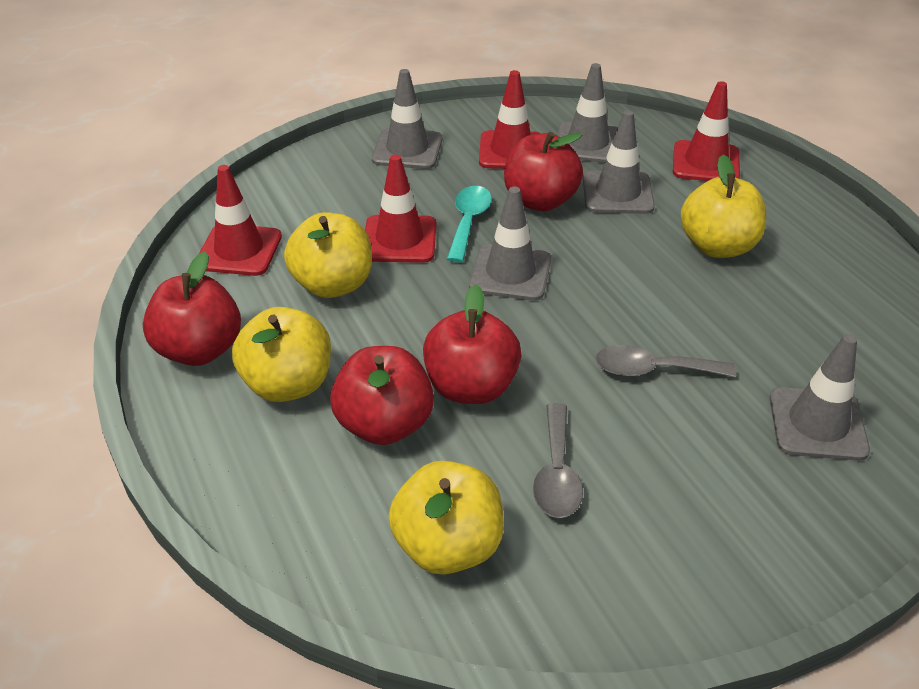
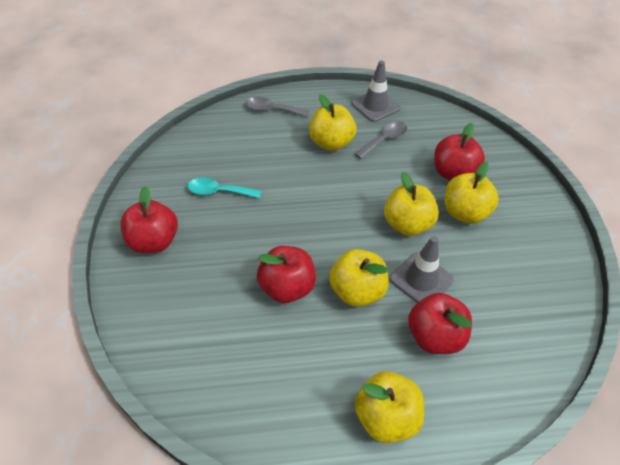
grey traffic cone: [372,69,442,169] [469,187,551,301] [557,63,618,163] [583,110,655,214] [770,334,870,461] = 5 -> [351,60,400,122] [390,236,454,303] = 2
red traffic cone: [200,165,282,276] [365,154,436,263] [479,70,541,169] [673,81,740,181] = 4 -> none = 0
yellow apple: [232,307,331,402] [284,212,372,298] [388,460,504,575] [681,155,766,258] = 4 -> [309,94,356,151] [329,249,389,307] [355,371,424,443] [384,172,439,236] [445,162,499,224] = 5

